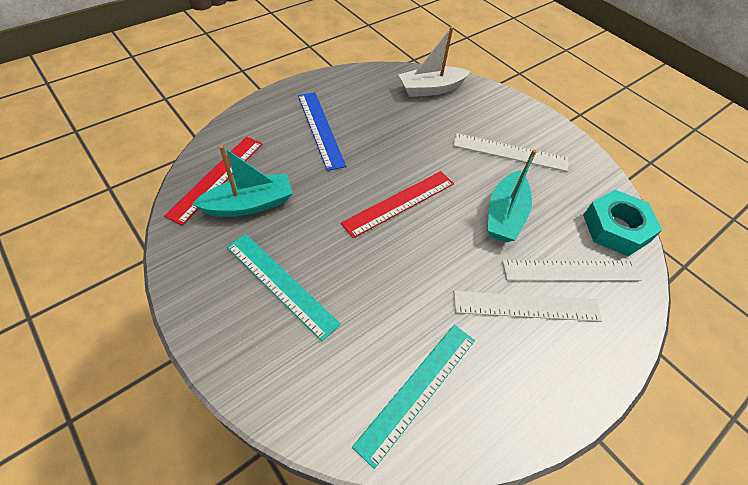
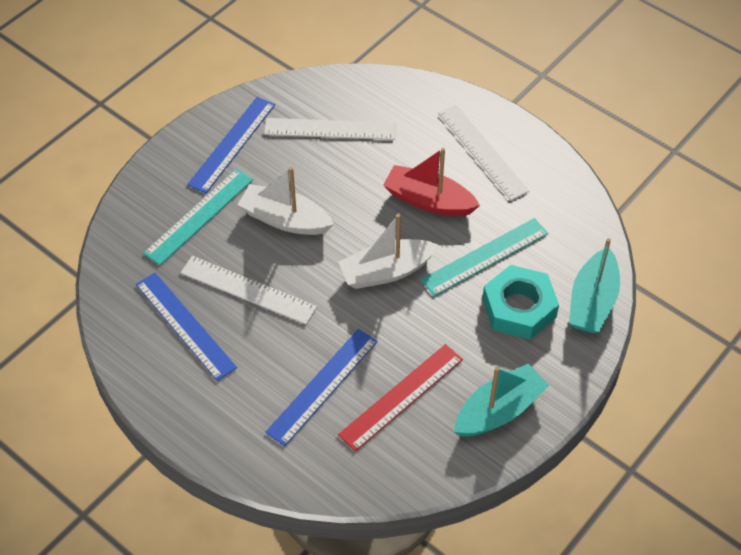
blue ruler: [298,92,346,171] = 1 -> [136,272,237,381] [187,97,275,193] [265,329,378,446] = 3
red boat: none = 0 -> [383,148,480,216] = 1
red ruler: [164,137,262,225] [341,171,454,238] = 2 -> [338,344,463,451] = 1
white boat: [398,27,471,97] = 1 -> [237,167,334,235] [338,214,438,289] = 2

